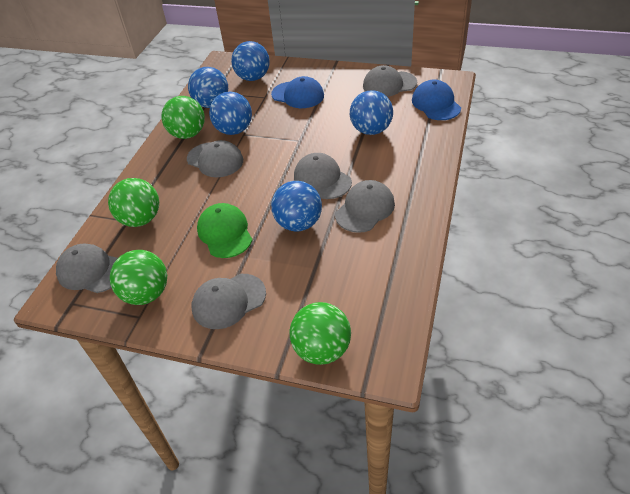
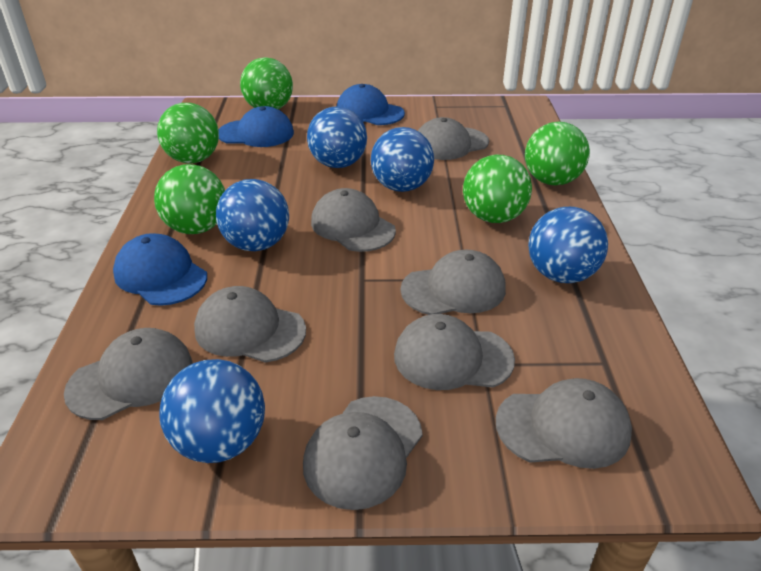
blue cap: [271,76,324,108] [412,79,461,120] = 2 -> [113,233,207,306] [219,106,294,147] [337,84,405,125] = 3
green ball: [108,178,159,227] [110,250,167,305] [161,96,205,139] [290,302,351,365] = 4 -> [154,164,225,234] [157,103,219,164] [240,57,293,109] [463,155,532,223] [525,122,590,185] = 5
green cap: [197,203,252,258] = 1 -> none = 0
grey cap: [56,243,118,293] [187,140,243,177] [192,274,266,329] [294,153,352,199] [335,180,395,233] [363,65,417,97] = 6 -> [64,328,193,420] [194,286,306,363] [303,396,423,510] [311,188,396,252] [394,314,515,390] [401,250,506,315] [418,117,489,160] [496,378,632,469] = 8

